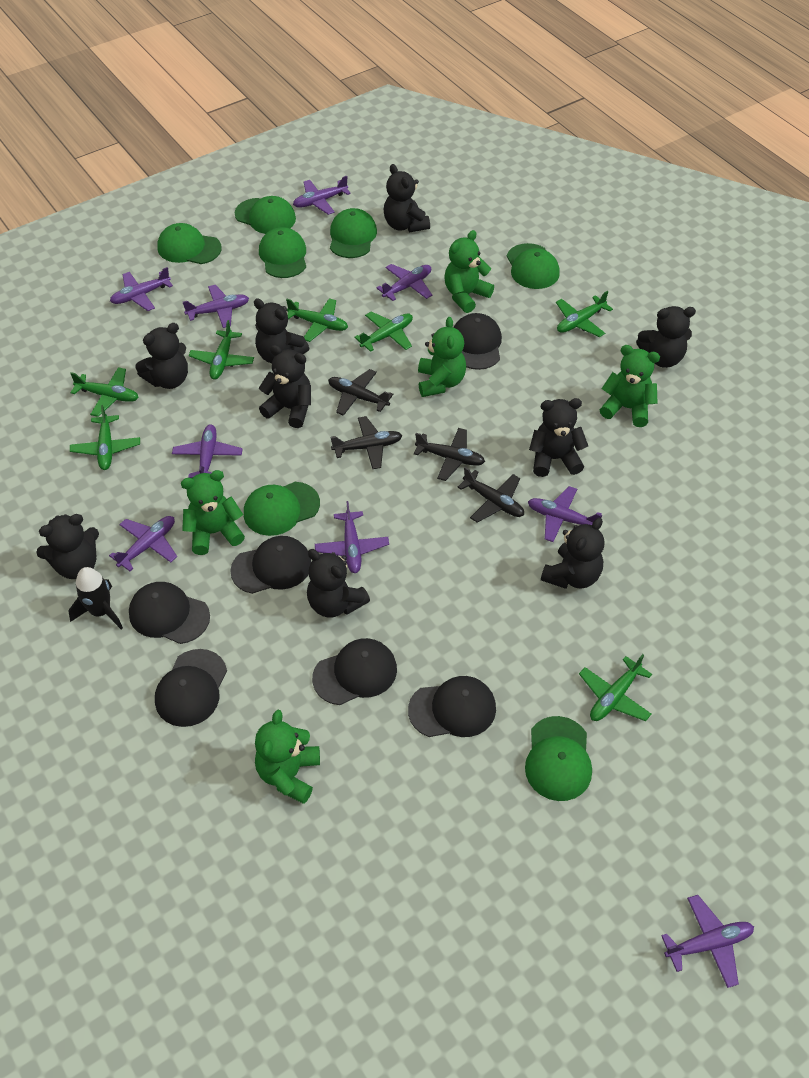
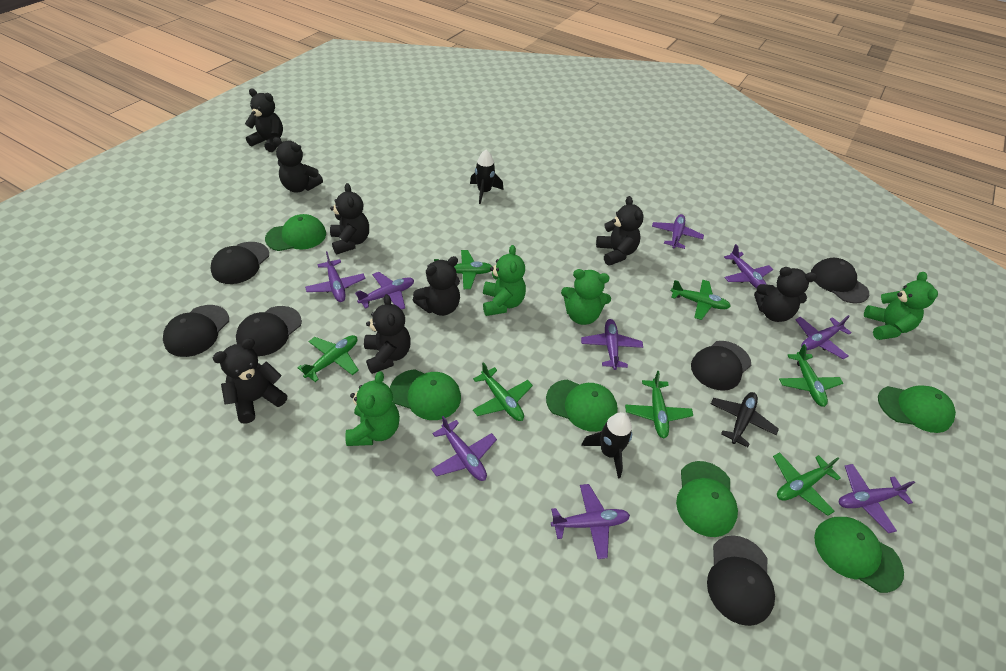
black plane: [328,369,393,416] [330,416,402,469] [414,428,485,481] [457,467,524,523] = 4 -> [711,392,779,447] = 1
black rocket: [68,567,123,629] = 1 -> [470,150,504,204] [581,412,632,478] = 2
black teddy bear: [36,514,99,579] [135,323,188,389] [254,298,309,363] [259,345,311,428] [307,549,370,618] [384,164,430,232] [529,398,588,477] [541,517,604,589] [636,306,696,368] = 9 -> [213,338,287,424] [245,88,283,152] [273,137,323,193] [330,183,369,254] [364,294,411,374] [413,256,460,316] [596,196,644,266] [754,267,817,322] = 8
green cap: [157,223,222,264] [235,196,296,234] [244,482,320,536] [259,227,306,278] [330,208,377,258] [507,243,560,289] [525,716,592,801] = 7 -> [265,214,326,251] [390,369,461,420] [546,379,618,432] [676,461,738,537] [814,517,904,593] [878,385,956,433] = 6
green teddy bear: [181,470,245,555] [255,710,320,804] [418,317,466,397] [445,230,494,313] [600,345,660,427] = 5 -> [345,371,400,446] [483,245,526,316] [561,269,611,325] [864,272,938,340] = 4

